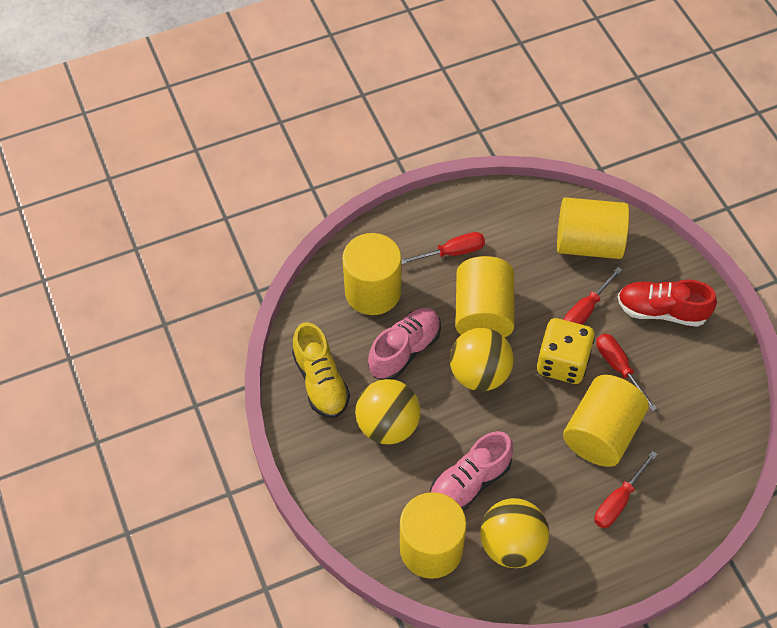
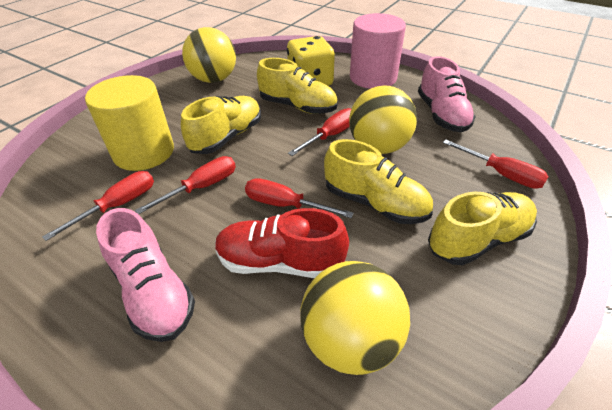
pink cylinder: none = 0 -> [350,13,406,89] = 1
red screwdriver: [401,232,485,265] [563,267,622,325] [594,451,658,528] [596,334,657,411] = 4 -> [42,171,154,241] [135,156,236,214] [245,178,354,218] [288,108,351,156] [443,140,549,189] = 5
yellow cylinder: [342,233,401,315] [400,492,466,579] [455,256,515,337] [557,197,629,259] [563,375,649,467] = 5 -> [85,75,174,171] = 1
yellow shoe: [292,322,350,418] = 1 -> [181,96,261,154] [257,58,338,114] [324,139,433,224] [428,192,537,265] = 4

